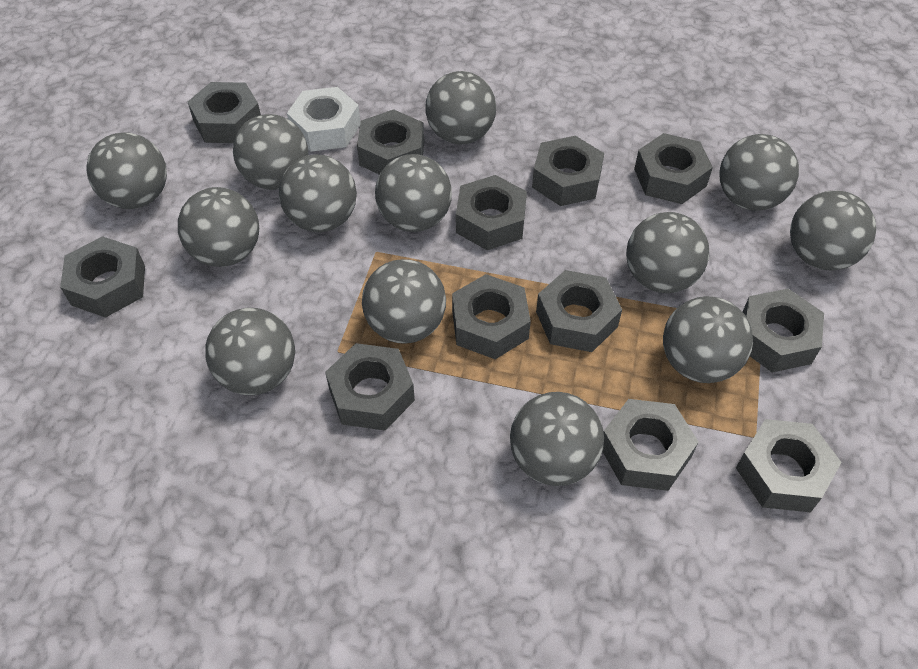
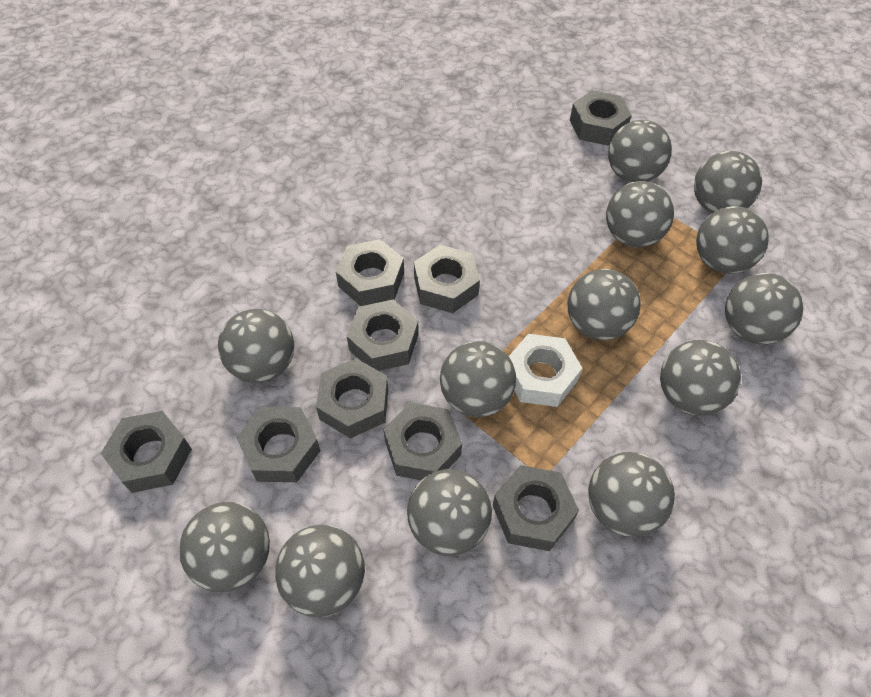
grey nut: [60,236,145,318] [188,82,261,143] [325,343,415,431] [357,109,424,174] [452,274,531,359] [456,175,527,250] [532,136,604,206] [536,270,622,352] [603,399,699,491] [634,133,713,204] [736,419,842,512] [742,289,824,373] = 12 -> [101,411,192,493] [236,407,321,482] [316,358,388,438] [336,239,404,306] [347,300,419,371] [383,402,462,480] [414,245,480,313] [493,465,579,551] [570,90,632,145] = 9

